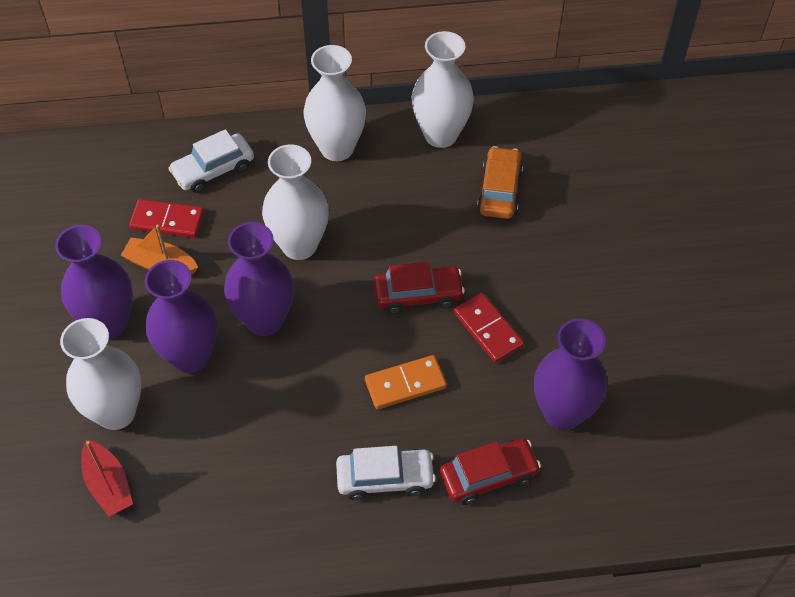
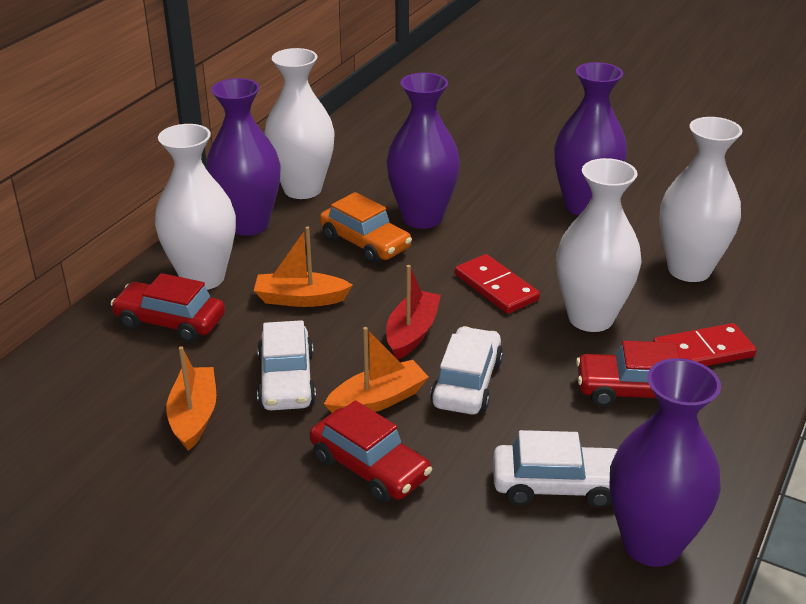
orange boat: [121,225,198,275] = 1 -> [166,346,216,451] [254,226,353,307] [324,327,429,413] = 3
orange domino: [365,355,447,409] = 1 -> none = 0
red car: [373,262,465,314] [440,439,541,505] = 2 -> [111,273,225,342] [310,400,432,503] [576,341,693,406] = 3
white car: [168,129,254,193] [336,446,436,500] = 2 -> [257,320,316,410] [430,326,503,414] [493,430,617,508] = 3

